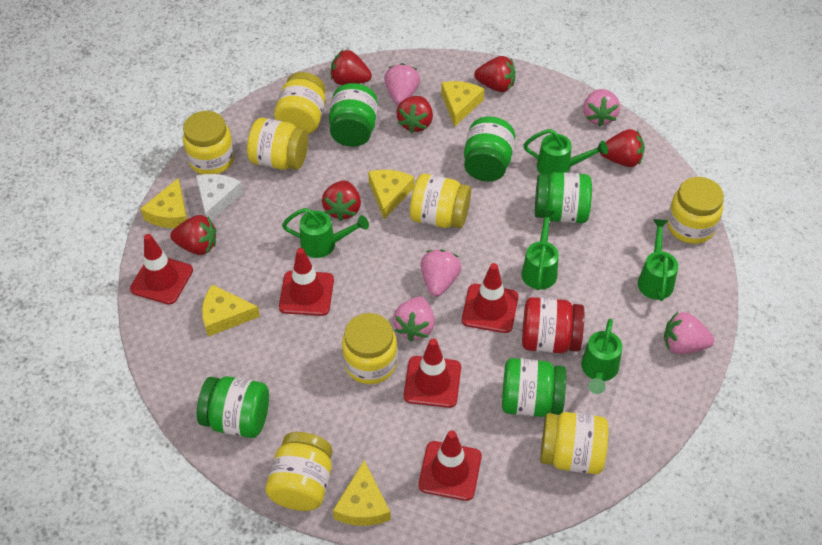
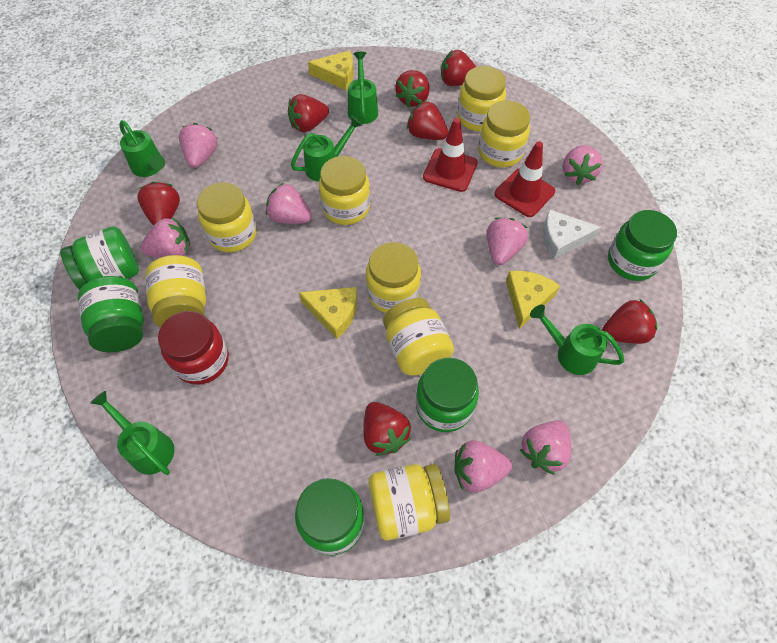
pink strawberry: [384,63,420,105] [393,296,435,341] [421,249,461,297] [583,89,620,127] [664,312,714,354] = 5 -> [140,218,190,258] [179,123,218,168] [266,183,312,224] [454,440,512,493] [487,217,528,265] [520,420,571,475] [563,145,603,185] = 7
red strawberry: [170,215,216,255] [322,180,361,221] [331,50,372,85] [396,96,433,133] [474,56,516,92] [600,129,645,167] = 6 -> [137,182,180,226] [288,94,329,132] [363,402,411,456] [395,70,430,107] [407,101,448,140] [441,50,476,86] [602,299,658,344] = 7
red traffic cone: [130,234,193,305] [279,248,334,316] [403,339,461,408] [418,430,482,501] [462,263,518,333] = 5 -> [423,118,478,192] [494,141,555,217] = 2
yellow cheese: [140,178,187,228] [202,285,260,336] [333,461,391,526] [368,170,414,219] [441,81,485,127] = 5 -> [299,287,357,339] [308,50,354,90] [506,271,560,329] = 3

